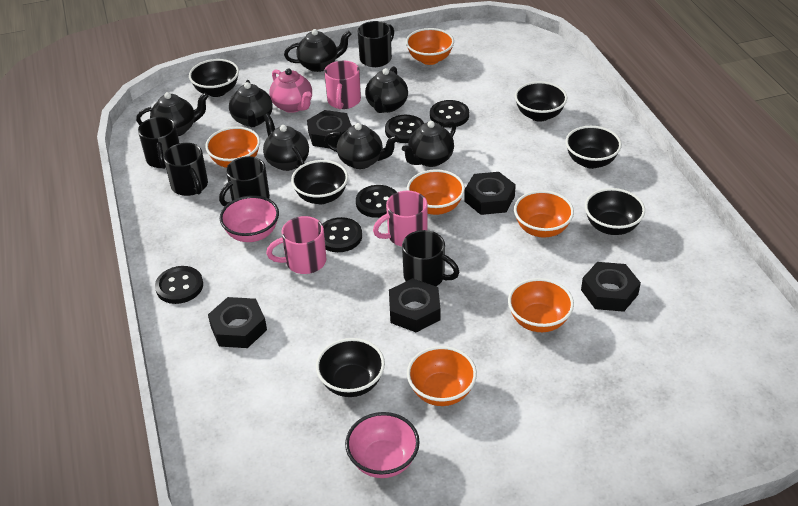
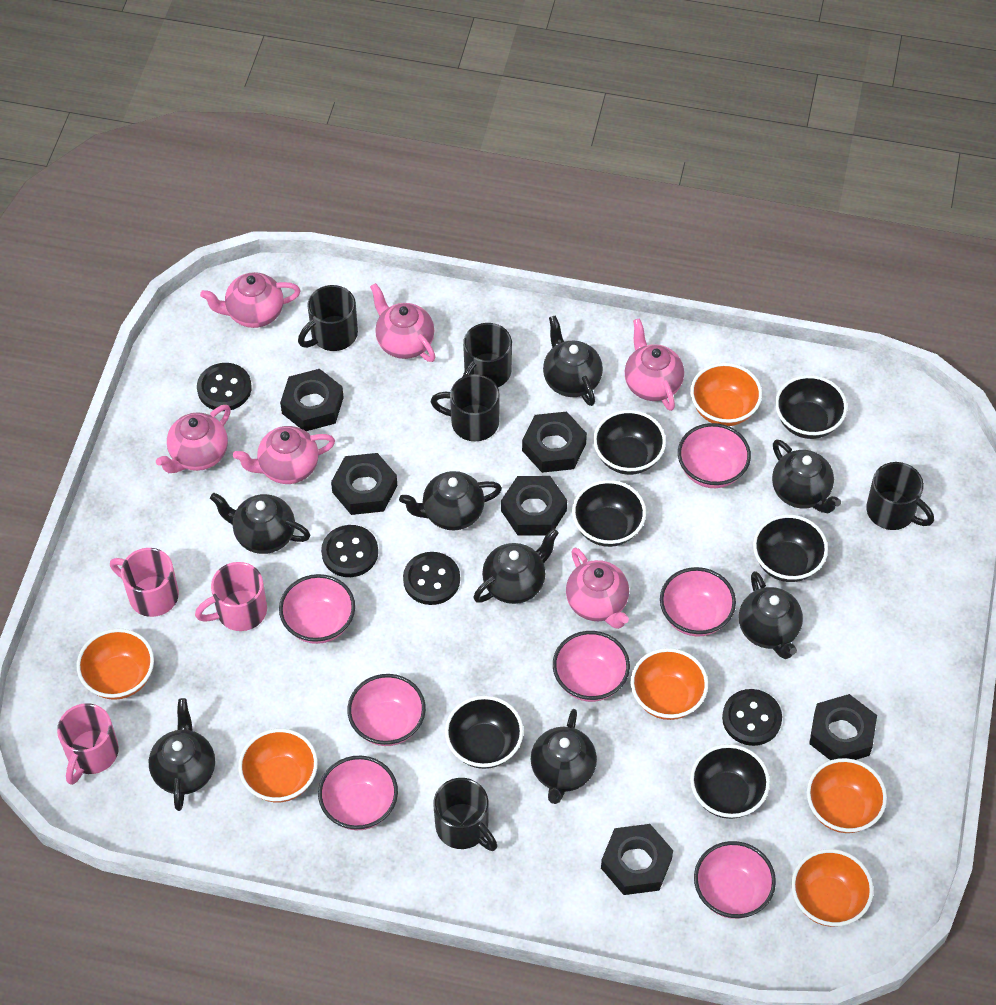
black button: [155,266,203,304] [322,217,362,252] [356,185,397,218] [385,115,424,143] [430,100,469,128] = 5 -> [197,363,252,411] [321,525,378,577] [403,552,460,605] [722,689,782,746] = 4
black nut: [208,297,267,348] [307,110,352,149] [389,278,440,332] [464,172,516,215] [581,262,641,312] = 5 -> [280,369,344,431] [331,453,397,515] [501,476,567,536] [522,411,587,473] [601,824,673,895] [809,694,877,760] = 6
black teapot: [136,92,209,136] [229,80,273,127] [263,113,309,171] [284,29,351,72] [324,123,398,169] [365,66,408,113] [402,121,456,167] = 7 -> [149,698,215,811] [210,493,310,554] [399,471,502,530] [473,528,559,604] [531,709,597,804] [543,315,603,406] [739,571,803,659] [772,439,841,513] = 8
pink bowl: [220,195,279,242] [345,412,420,478] = 2 -> [279,574,355,644] [318,756,398,830] [347,674,426,746] [553,631,630,702] [660,567,736,636] [678,423,751,488] [694,841,776,919] = 7
pink teapot: [269,68,312,113] = 1 -> [156,405,231,473] [200,272,300,328] [233,426,335,484] [370,283,436,362] [566,548,629,629] [625,318,684,411] = 6

